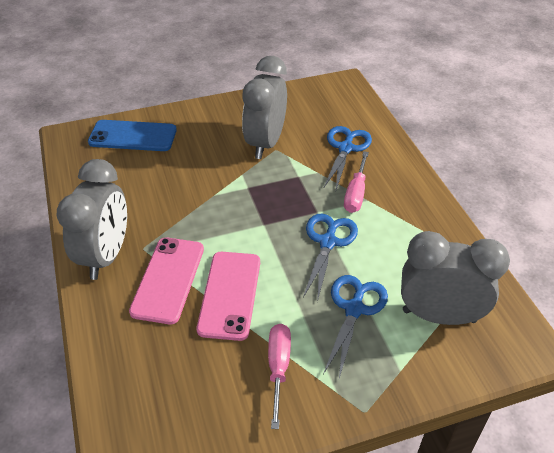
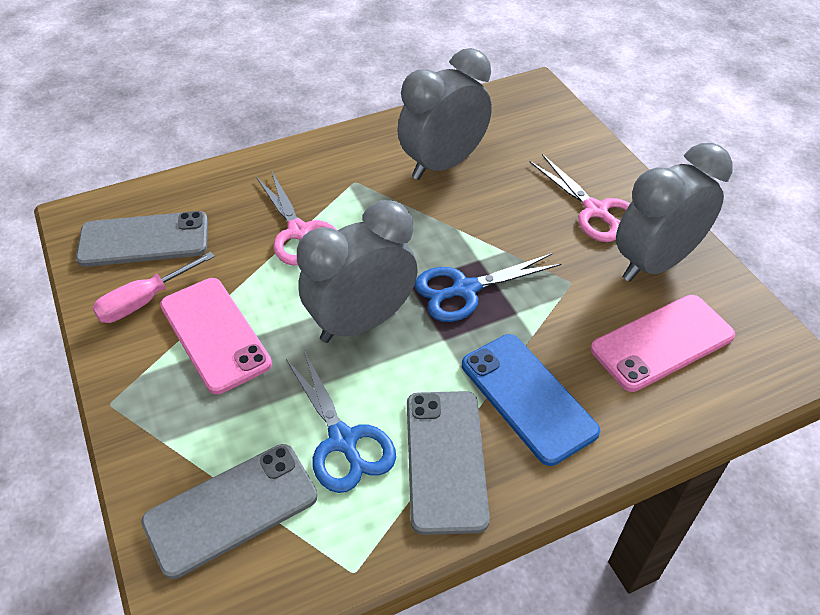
blue scissors: [303,213,358,302] [323,126,372,190] [323,275,388,378] = 3 -> [286,350,396,493] [415,253,561,322] = 2
grey phone: none = 0 -> [76,211,208,267] [141,444,318,579] [407,391,490,535] = 3
pink scissors: none = 0 -> [256,171,337,266] [530,154,630,242] = 2
pink screwdriver: [268,324,291,429] [344,151,369,213] = 2 -> [92,251,215,323] = 1

